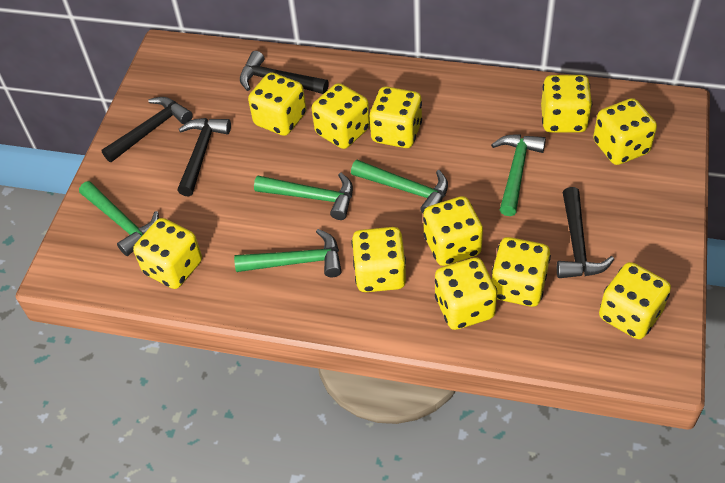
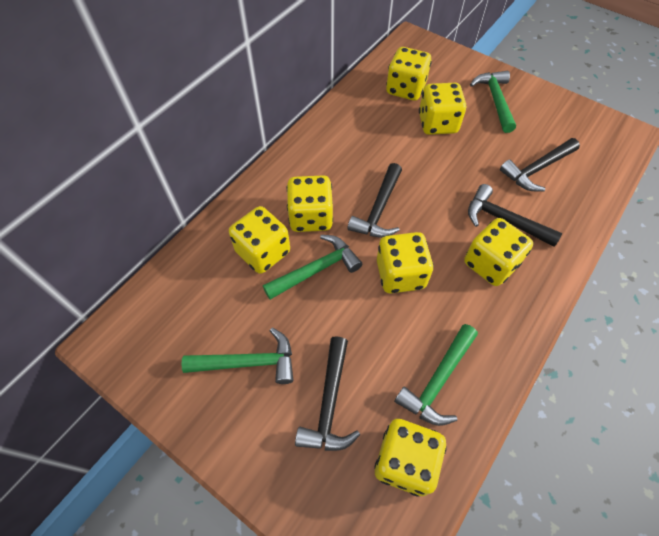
green hammer: [79,181,159,256] [234,229,341,277] [254,173,353,220] [351,160,448,213] [491,134,546,216] = 5 -> [181,328,293,384] [263,235,362,300] [394,324,478,426] [470,71,516,133] = 4
yellow dice: [133,218,202,289] [248,72,306,136] [312,83,370,149] [352,227,406,292] [370,86,422,148] [423,196,483,266] [435,257,497,330] [492,237,551,307] [541,75,592,133] [593,98,657,165] [599,262,671,339] = 11 -> [229,206,290,274] [287,175,333,232] [374,419,447,497] [377,232,434,293] [386,47,432,101] [419,83,467,135] [464,218,533,286] = 7

